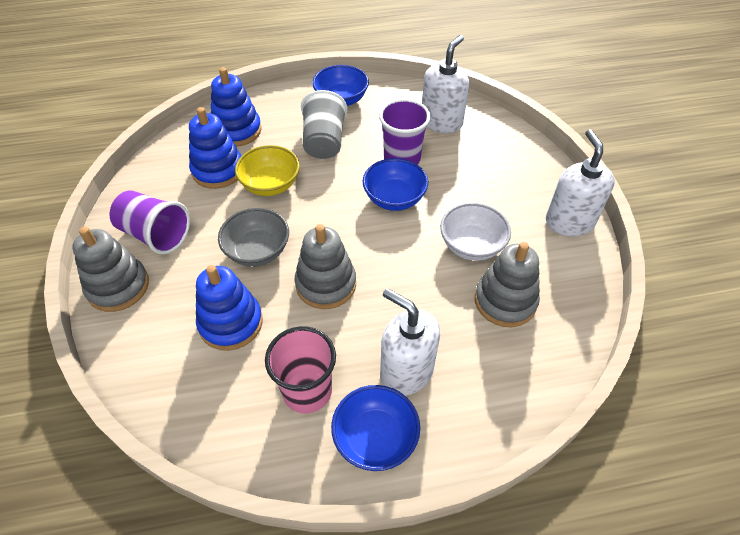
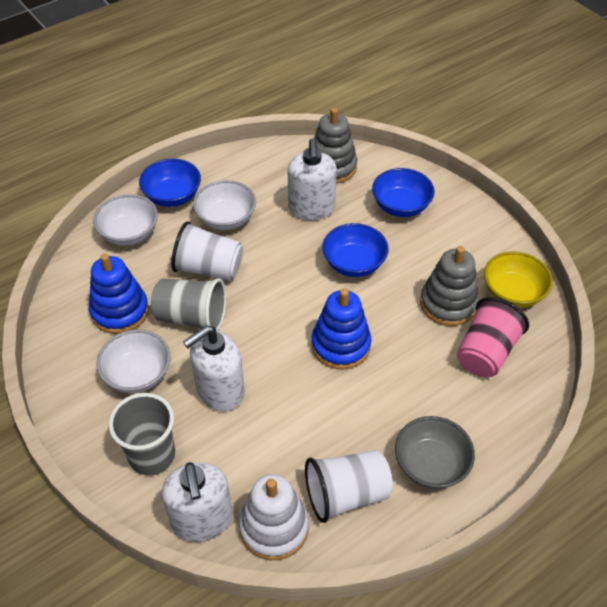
blue stacking toy: [189,107,241,189] [196,265,263,351] [211,67,262,147] = 3 -> [89,254,149,334] [311,289,372,370] = 2
grey cup: [301,90,348,159] = 1 -> [109,393,175,475] [151,278,226,331] = 2
grey stacking toy: [72,227,149,312] [294,224,356,309] [475,242,540,327] = 3 -> [314,108,357,184] [420,246,479,326] = 2
purple cup: [109,190,190,255] [379,99,431,165] = 2 -> none = 0
white bowl: [440,203,511,261] = 1 -> [93,194,158,246] [96,330,171,393] [193,180,256,230] = 3
white cup: none = 0 -> [171,221,243,281] [305,450,393,523] = 2
white stacking toy: none = 0 -> [239,474,309,560] = 1

